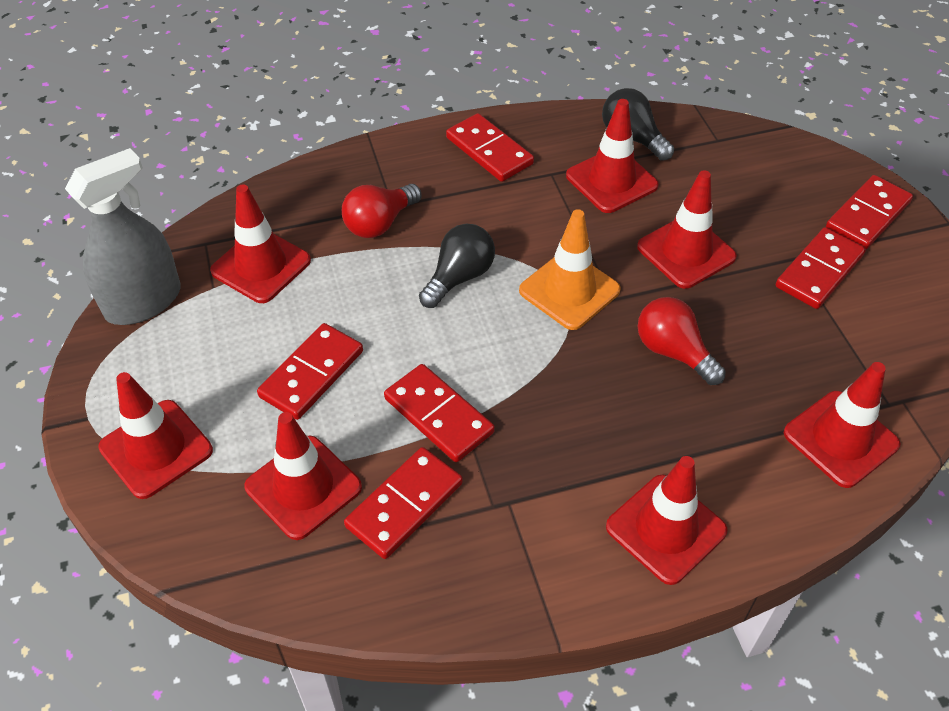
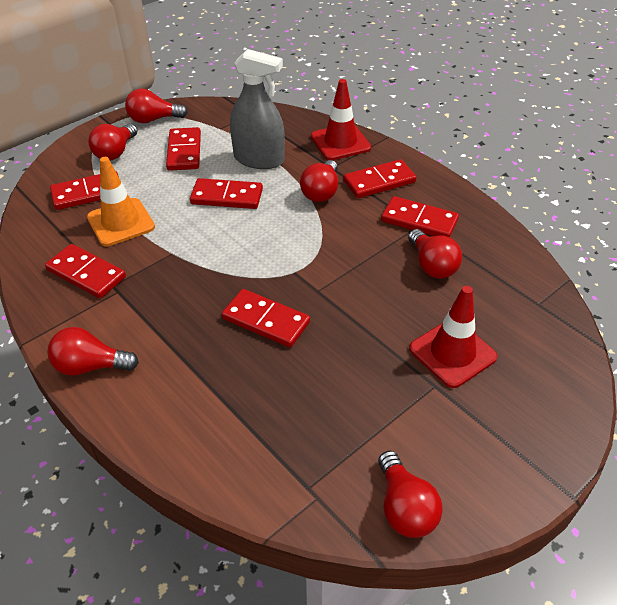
black light bulb: [419,224,495,308] [602,88,674,161] = 2 -> none = 0
red domino: [257,323,363,420] [344,447,463,559] [384,364,495,462] [446,113,534,182] [776,227,866,309] [826,175,913,249] = 6 -> [45,244,126,298] [50,172,119,210] [166,127,201,171] [190,178,263,209] [222,289,310,348] [343,159,416,198] [381,196,459,237] = 7
red light bulb: [342,184,421,238] [638,297,726,385] = 2 -> [47,327,139,376] [88,124,137,160] [125,88,188,123] [300,160,338,202] [378,451,443,538] [408,229,462,279] = 6
red traffic cone: [98,372,213,499] [210,184,311,303] [244,412,362,540] [566,99,659,213] [606,456,728,585] [637,170,737,289] [784,362,900,488] = 7 -> [311,79,371,160] [409,286,497,388] = 2

